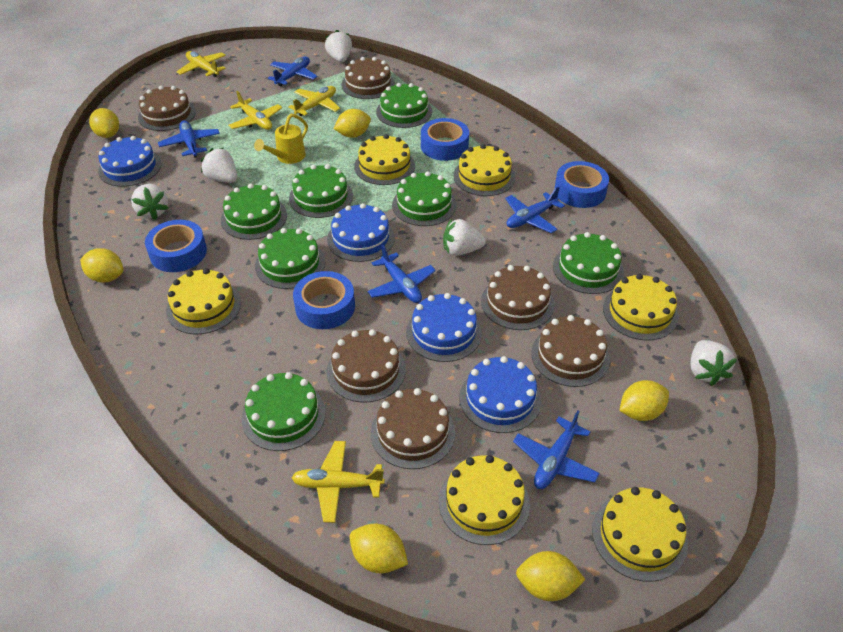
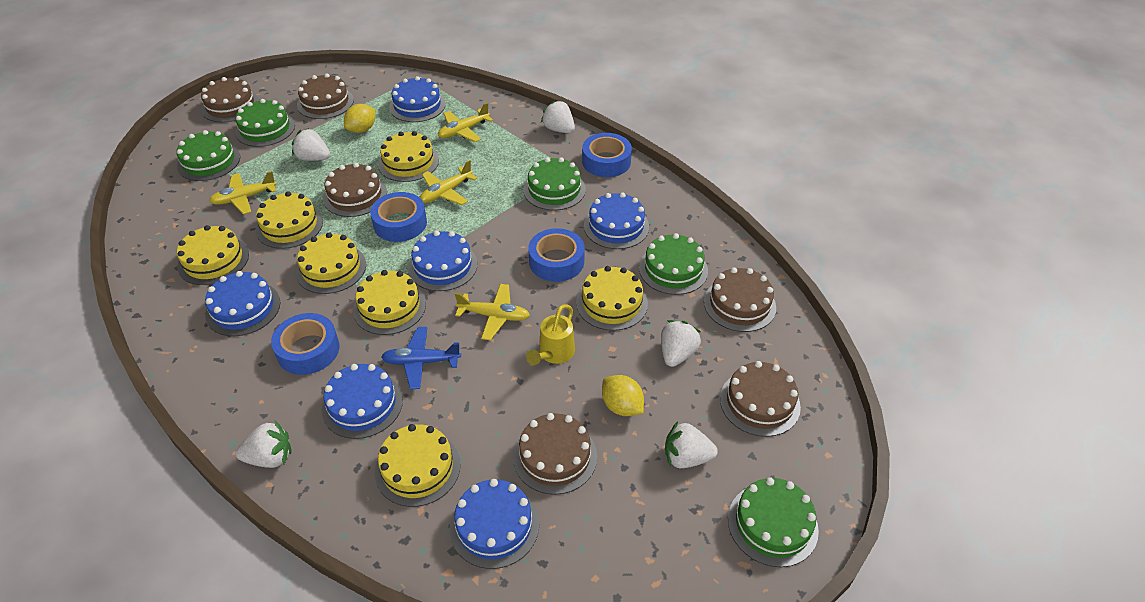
blue cake: [98,136,162,187] [327,203,395,262] [406,293,482,362] [460,356,542,433] = 4 -> [205,271,280,336] [322,364,403,439] [389,76,446,122] [408,231,477,291] [449,479,539,569] [584,192,649,249] = 6
blue plane: [158,121,220,158] [268,56,318,86] [367,245,436,303] [505,186,565,233] [513,411,600,489] = 5 -> [381,327,461,389] = 1
green cake: [221,184,287,240] [242,372,326,451] [255,228,325,289] [289,164,353,218] [376,83,432,128] [392,171,456,226] [553,232,624,294] = 7 -> [176,130,240,181] [235,99,295,147] [523,157,586,210] [639,233,708,295] [728,477,819,567] = 5
yellow cake: [166,268,241,334] [354,134,415,185] [439,455,530,545] [453,144,515,196] [592,487,688,582] [603,274,678,341] = 6 -> [177,225,249,285] [256,191,323,249] [296,233,366,294] [353,270,426,335] [375,424,461,507] [378,131,439,182] [576,266,648,331] = 7
yellow lemon: [80,248,124,282] [89,108,119,138] [334,109,371,138] [350,524,408,573] [516,551,586,601] [620,380,669,421] = 6 -> [344,104,375,133] [602,375,644,416] = 2

